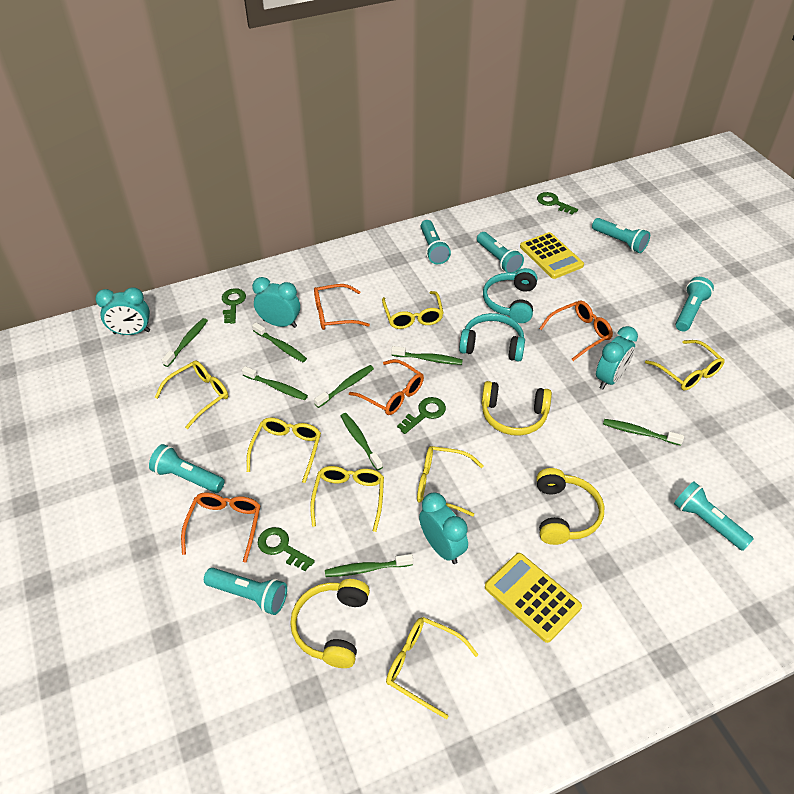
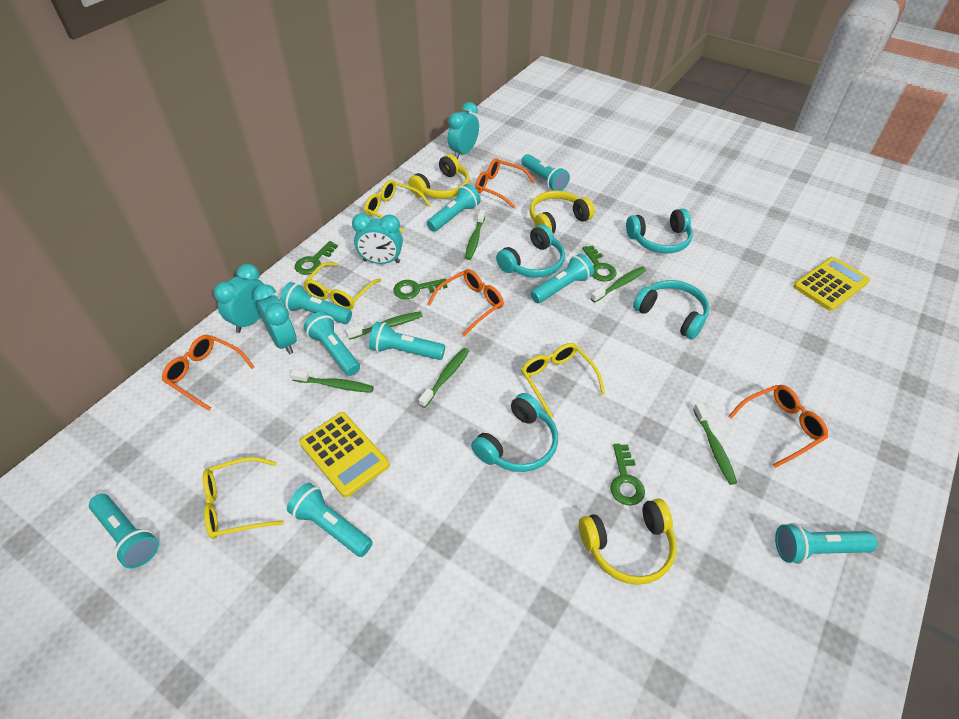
green toothbrush: [162,318,208,367] [242,366,308,400] [252,322,307,362] [314,365,374,408] [325,554,413,577] [341,413,383,470] [391,346,463,365] [603,419,684,446] = 8 -> [290,370,374,393] [346,311,422,340] [419,348,469,408] [465,210,485,260] [591,267,646,303] [693,403,737,485] = 6
turquoise flashlight: [149,444,225,493] [204,568,287,615] [421,220,451,264] [477,232,524,273] [592,218,650,253] [674,481,754,551] [675,277,714,332] = 7 -> [89,494,159,569] [280,282,352,324] [287,483,373,557] [304,311,360,376] [369,322,445,360] [427,184,481,232] [521,154,570,191] [530,253,594,303] [775,523,877,564] = 9
turquoise headphones: [459,313,525,362] [483,268,537,323] = 2 -> [471,393,558,472] [496,224,565,278] [626,209,693,253] [633,280,709,340] = 4
yellow glasses: [155,360,228,429] [247,418,321,483] [310,466,384,532] [382,291,444,329] [386,617,479,719] [417,446,483,516] [645,340,725,391] = 7 -> [203,457,284,539] [304,262,381,310] [364,180,431,233] [521,343,605,418] = 4

